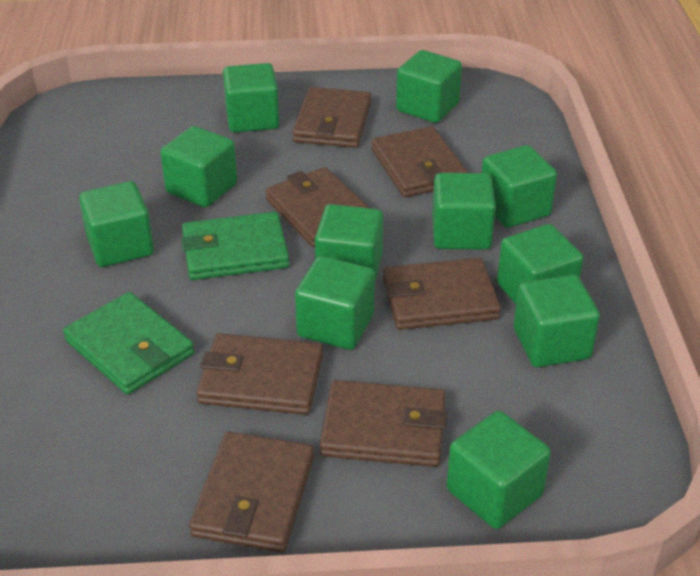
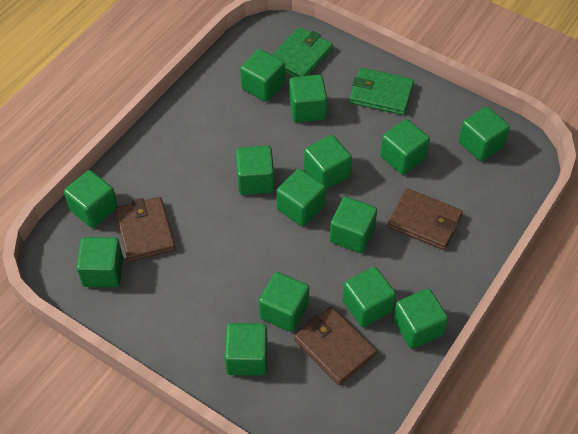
brown wallet: [189,432,314,552] [196,333,323,415] [265,167,369,247] [292,87,371,148] [320,380,447,467] [371,126,468,197] [383,258,501,330] = 7 -> [115,197,175,262] [294,307,377,385] [388,189,463,250] = 3
green cube: [79,181,154,267] [160,126,237,208] [223,63,279,133] [295,256,375,350] [315,204,383,281] [396,50,462,123] [432,173,496,250] [447,411,551,529] [482,145,557,228] [497,224,583,304] [514,275,600,367] = 11 -> [64,170,118,228] [76,237,123,287] [224,323,268,376] [236,146,274,195] [240,49,285,102] [259,272,309,332] [277,169,326,227] [289,75,327,123] [304,135,352,190] [329,197,377,253] [343,267,396,327] [380,119,430,175] [393,289,448,349] [459,106,510,161] = 14

